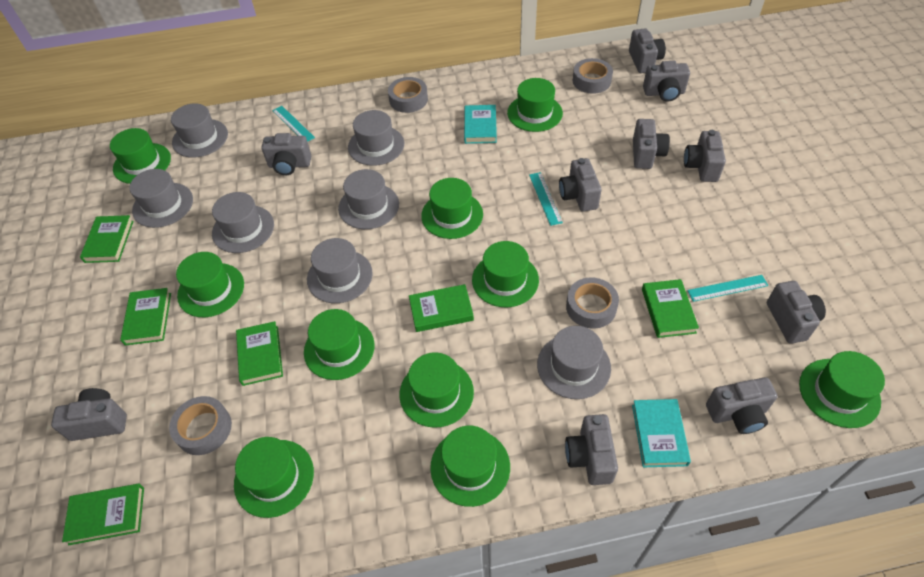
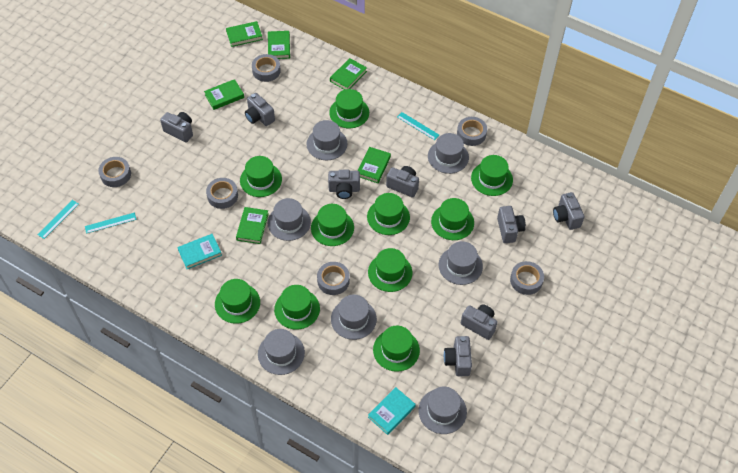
grey camera: [51,388,127,441] [261,133,311,175] [559,158,602,212] [565,414,618,485] [629,28,666,73] [633,119,670,169] [643,61,690,102] [684,130,726,182] [706,377,777,434] [767,281,826,344] = 10 -> [160,112,193,143] [245,93,275,126] [328,170,360,199] [386,166,419,197] [444,336,472,376] [461,304,497,340] [497,206,526,243] [553,192,585,230] = 8
grey tape: [169,396,232,455] [388,77,428,113] [566,277,619,329] [573,58,613,94] = 4 -> [98,157,131,187] [206,178,238,209] [252,54,281,82] [317,262,350,295] [457,117,487,146] [510,261,544,295] = 6

